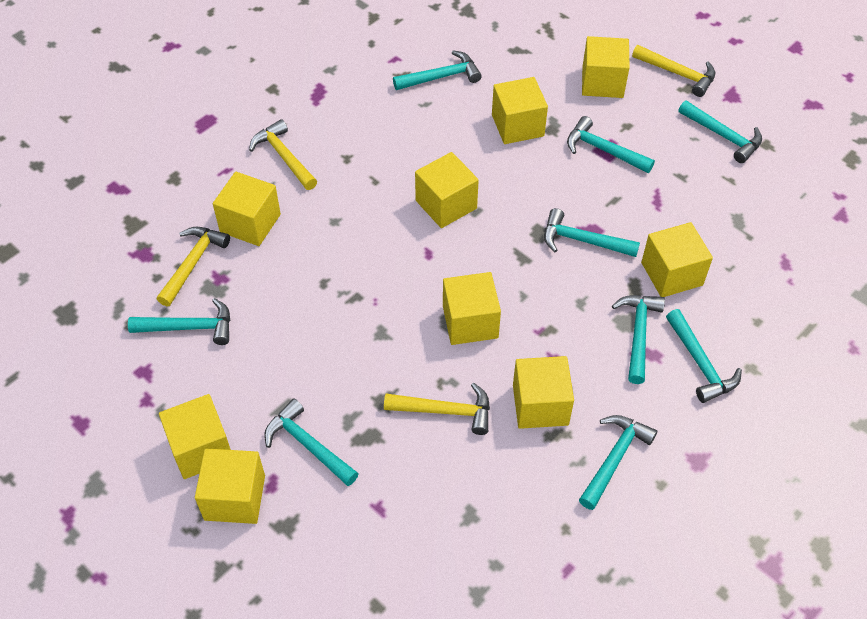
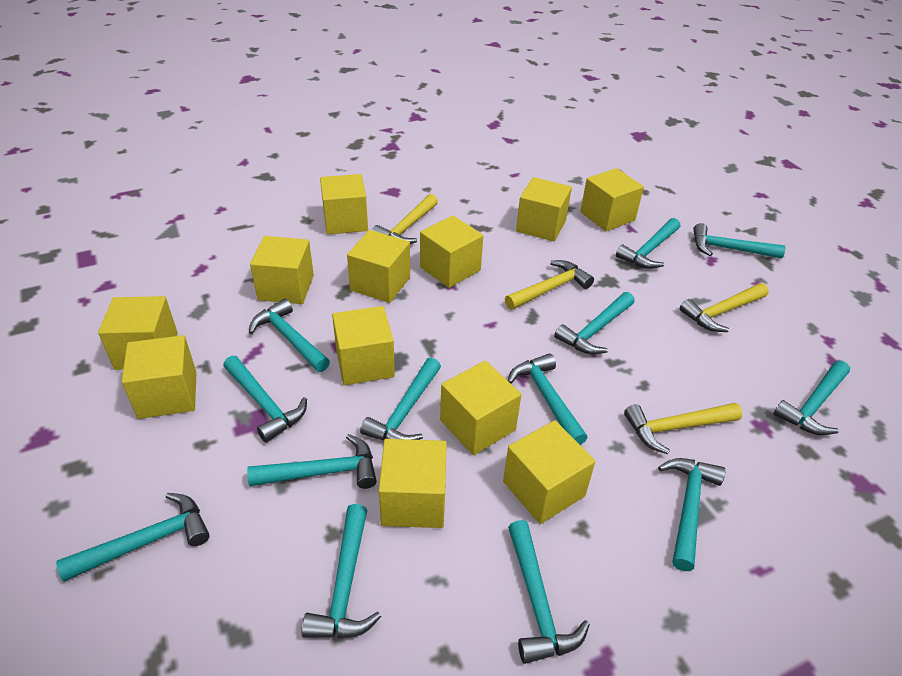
turquoise hammer: [128,298,230,345] [264,399,359,486] [393,50,482,90] [544,208,640,257] [567,116,655,173] [579,415,657,510] [612,295,665,384] [666,309,742,403] [679,100,762,163] = 9 -> [56,493,210,582] [223,356,307,443] [247,434,377,489] [249,299,330,372] [301,504,381,639] [360,358,441,440] [508,353,588,445] [508,520,590,664] [554,292,635,354] [616,218,680,269] [658,458,725,571] [693,223,786,259] [773,361,850,435] = 13
yellow cube: [159,394,231,479] [195,448,265,524] [213,172,281,246] [415,152,479,228] [443,272,501,345] [492,77,548,144] [513,356,574,429] [582,36,630,98] [641,222,713,297] = 9 -> [98,296,178,370] [122,335,197,419] [250,236,314,304] [320,174,368,234] [332,306,395,385] [347,230,410,303] [379,439,447,528] [420,216,483,288] [440,361,521,455] [503,420,595,524] [516,177,572,241] [580,168,644,231] = 12

